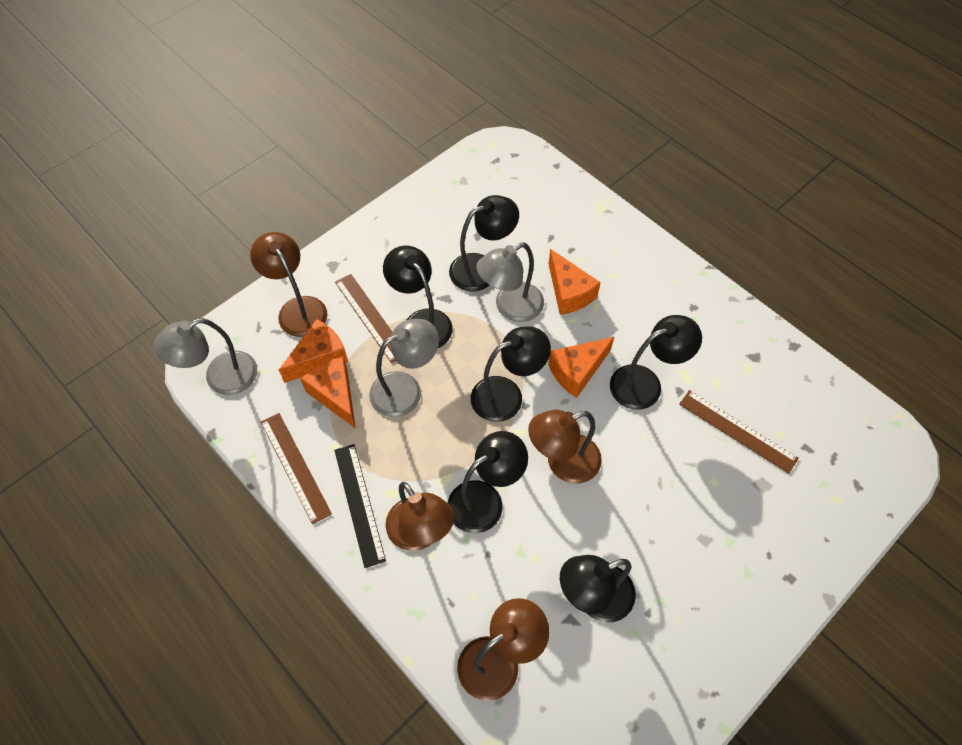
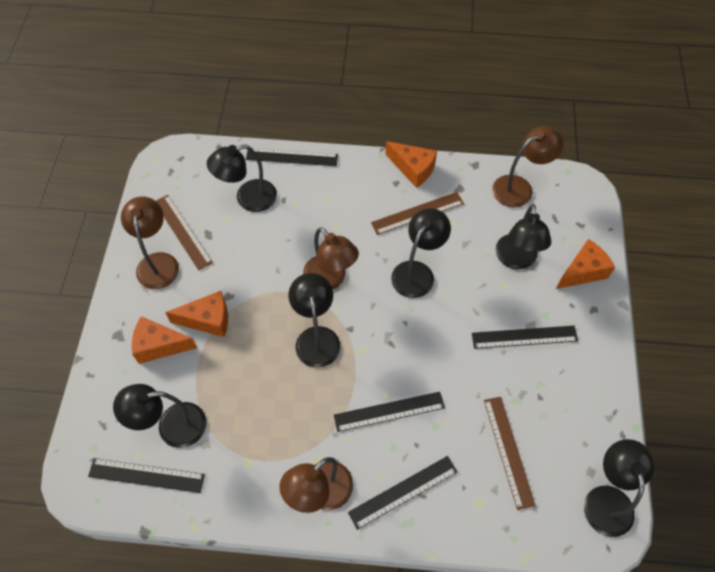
black ruler: [334,444,386,568] = 1 -> [88,458,205,493] [246,148,338,166] [334,392,445,432] [348,456,457,530] [471,326,578,349] = 5
grey lamp: [154,318,257,395] [369,319,439,417] [476,242,544,322] = 3 -> none = 0

